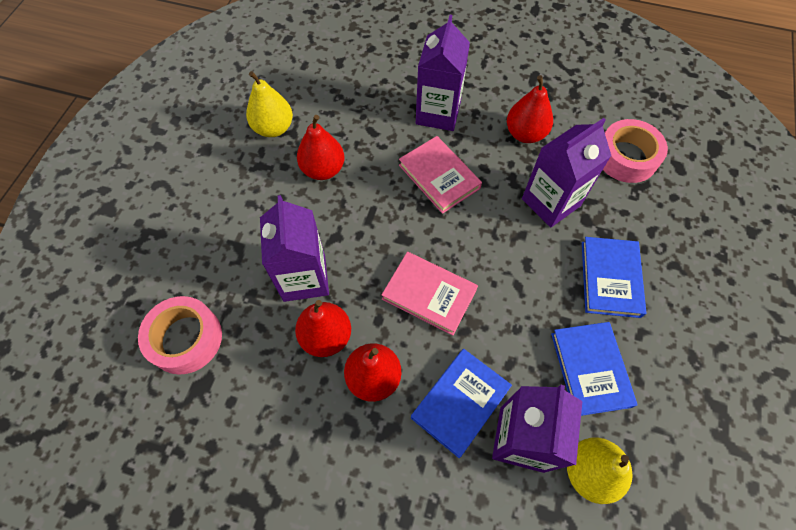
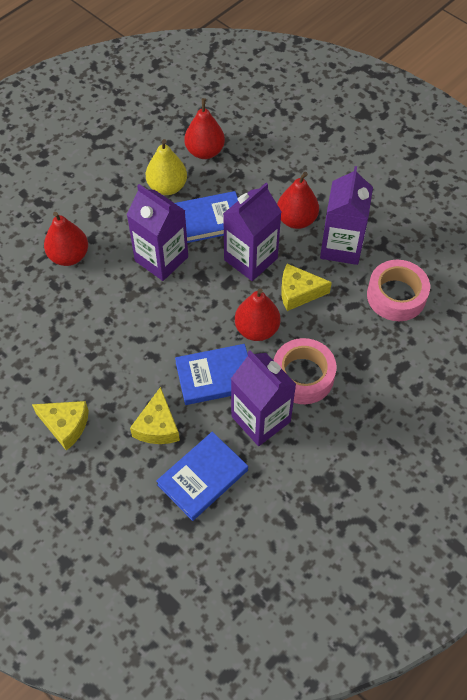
pink book: [382,252,478,335] [399,136,482,214] = 2 -> none = 0
yellow cheese: none = 0 -> [32,401,89,451] [130,387,180,444] [281,264,332,311] = 3
yellow pear: [246,71,293,137] [567,437,633,504] = 2 -> [146,139,187,195] = 1

